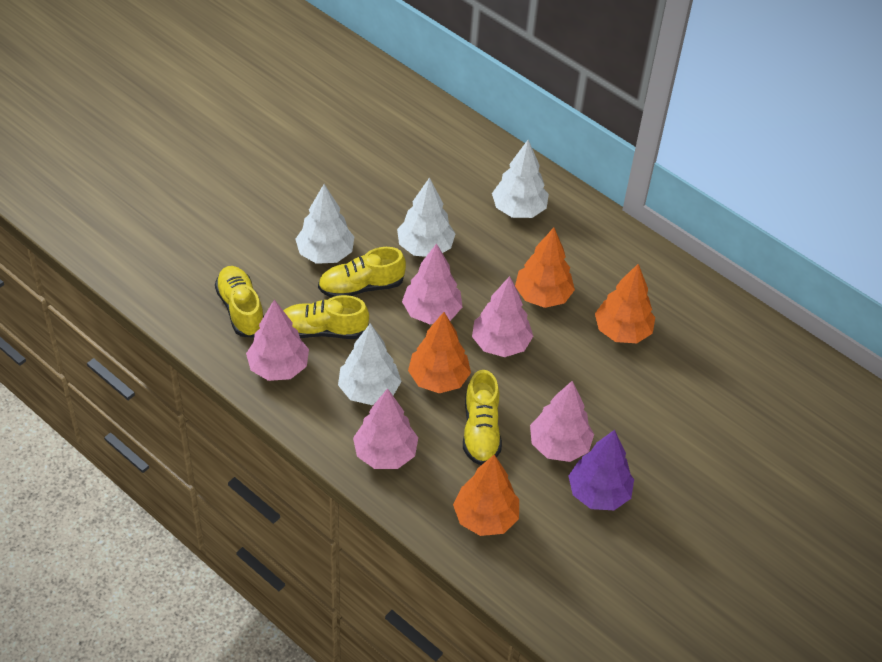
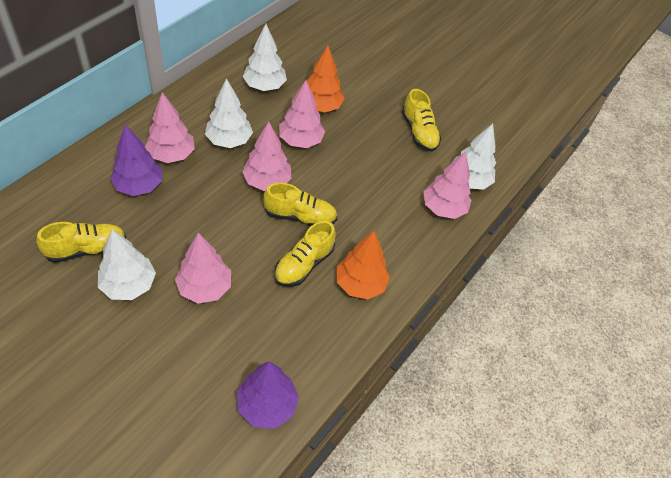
orange tree: [408,312,471,393] [453,455,519,536] [515,228,575,308] [595,264,655,343] = 4 -> [307,46,345,112] [337,231,390,299] = 2
purple tree: [569,430,634,510] = 1 -> [110,124,162,196] [237,361,299,429] = 2

